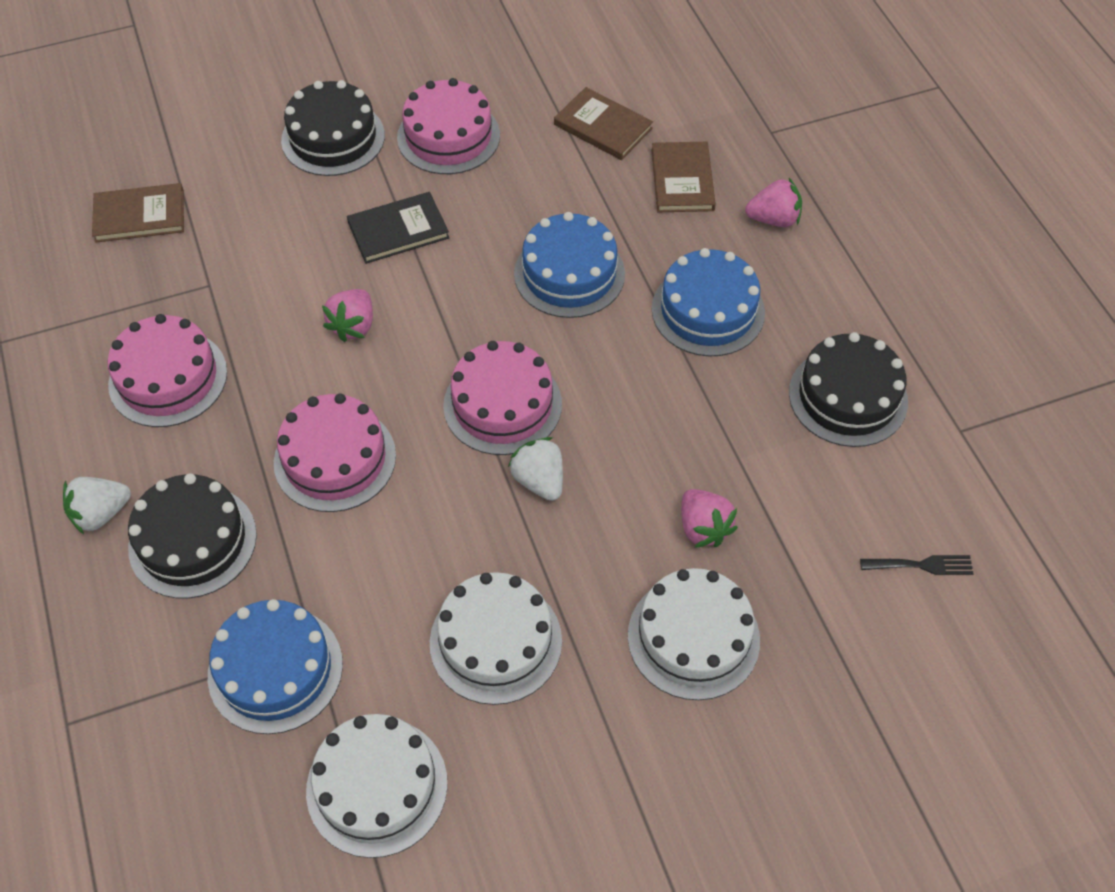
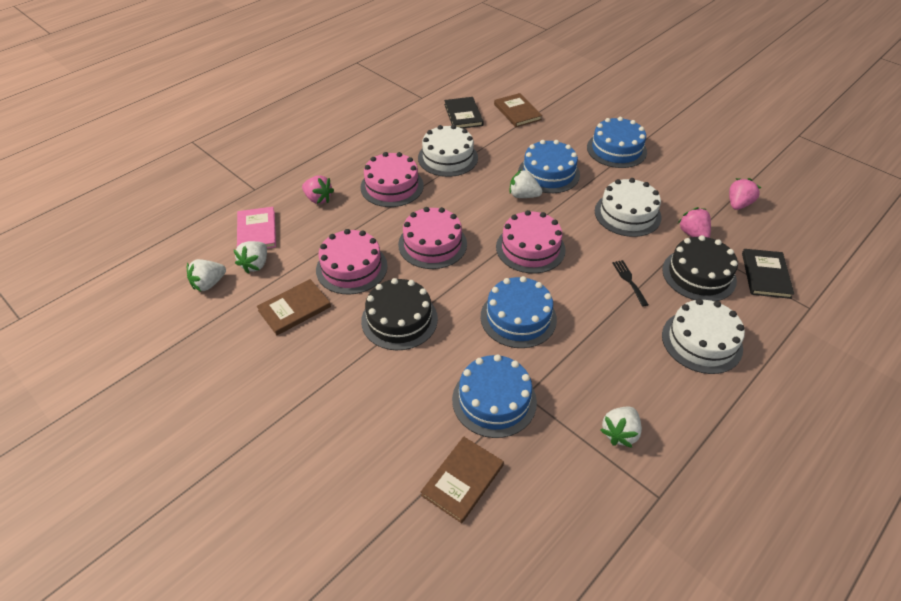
black book: [347,192,449,264] = 1 -> [444,97,484,128] [742,249,794,299] = 2
black cake: [128,473,257,599] [281,80,385,176] [789,332,908,447] = 3 -> [361,278,438,350] [662,235,738,301] = 2
blue cake: [208,599,343,734] [514,212,625,318] [652,248,765,357] = 3 -> [452,354,537,438] [481,276,557,348] [518,140,580,193] [587,117,647,168] = 4
pink book: none = 0 -> [237,207,276,248] = 1
white strawberry: [63,477,131,534] [508,437,563,501] = 2 -> [187,259,226,292] [233,241,267,273] [509,169,542,198] [600,407,642,448] = 4

